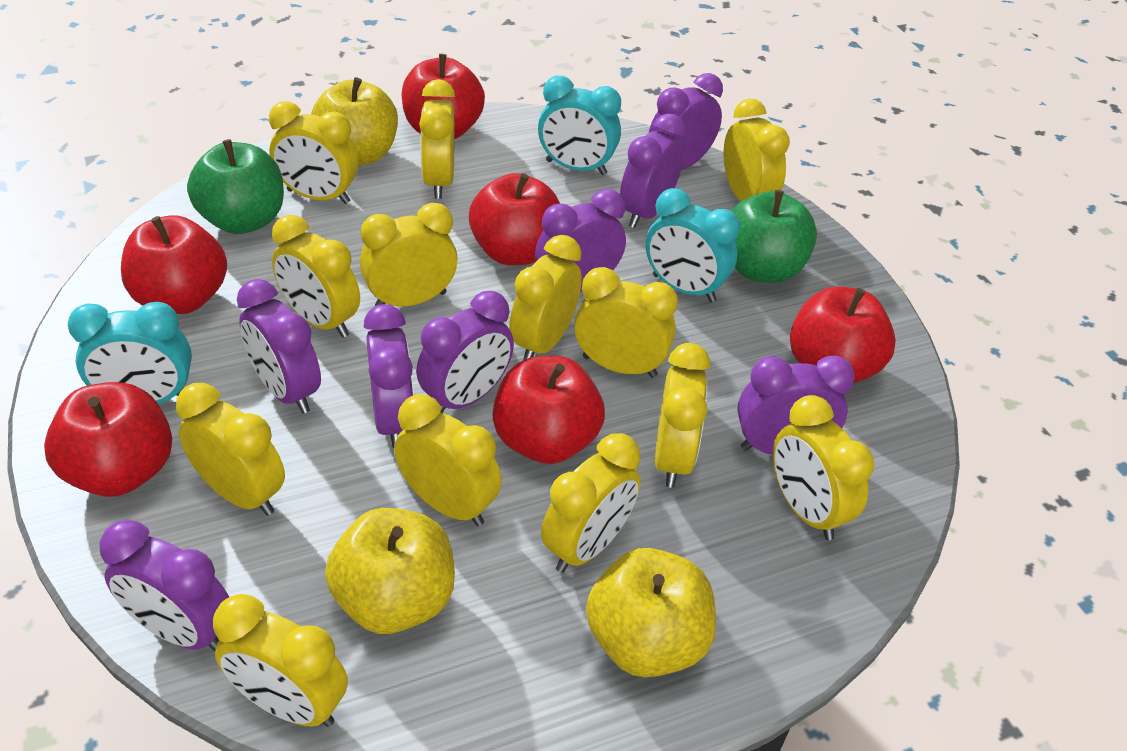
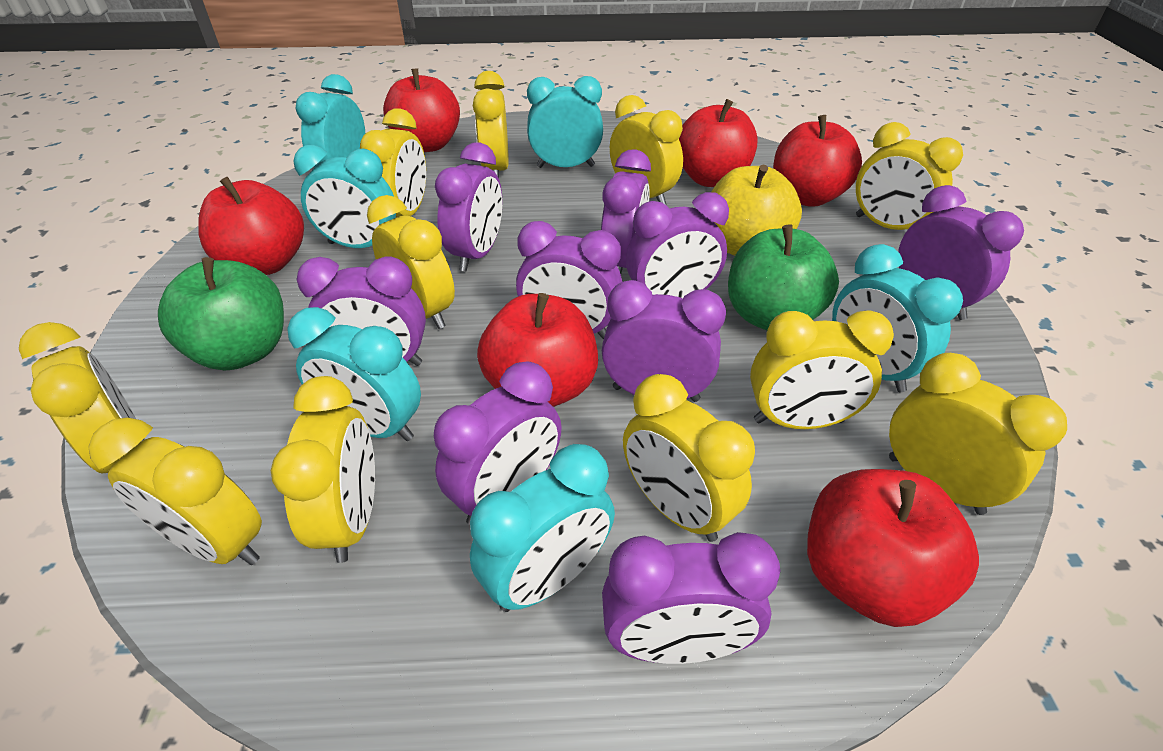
purple clock: [99,520,229,651] [237,279,321,414] [363,304,414,448] [416,291,514,413] [535,189,626,292] [620,113,686,228] [649,73,723,170] [737,356,855,455] = 8 -> [297,256,426,366] [434,362,562,525] [435,143,502,271] [516,221,623,339] [601,149,651,274] [602,280,726,402] [602,532,780,664] [626,192,729,298] [898,185,1024,320] = 9
turquoise clock: [68,302,192,403] [538,76,621,175] [646,188,740,302] = 3 -> [287,307,421,441] [293,145,396,248] [296,74,365,167] [470,444,615,612] [527,76,603,168] [832,244,963,392] = 6
yellow apple: [311,77,398,165] [325,508,455,634] [586,548,716,677] = 3 -> [712,165,802,256] = 1
yellow clock: [176,383,285,516] [213,594,348,727] [269,101,358,204] [272,215,360,338] [360,203,458,306] [394,394,501,526] [419,79,455,199] [509,235,582,360] [541,433,641,573] [574,267,678,378] [655,343,710,488] [723,99,790,201] [773,395,874,540] = 13 -> [19,322,145,473] [88,418,262,565] [271,376,375,563] [360,109,426,217] [367,195,455,329] [473,71,509,178] [610,95,683,205] [623,374,755,542] [750,310,894,429] [856,122,963,230] [889,353,1067,515] = 11

